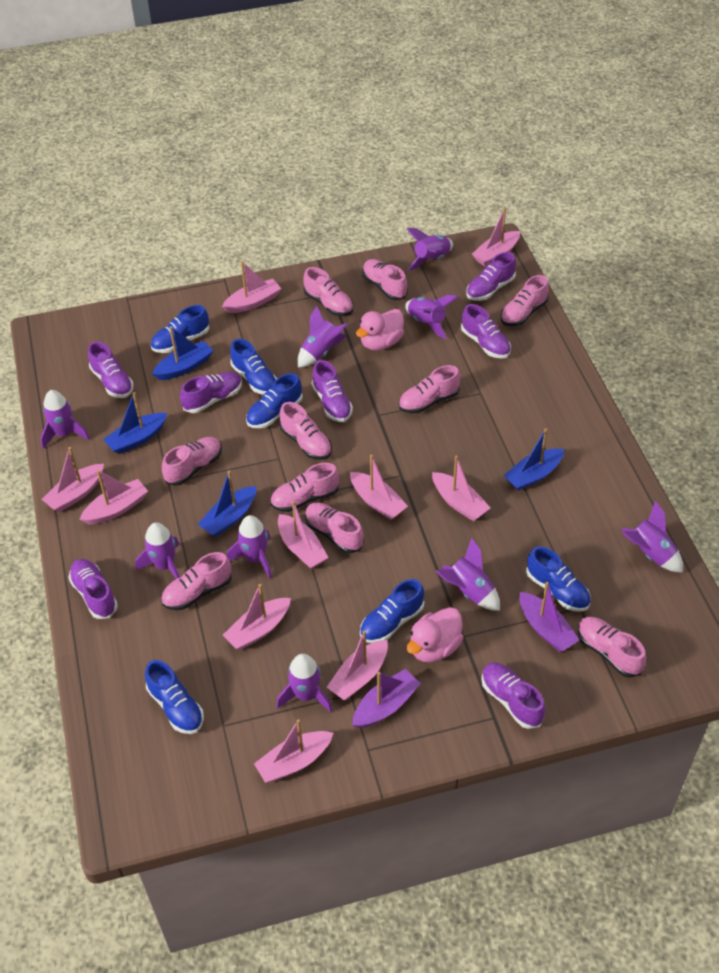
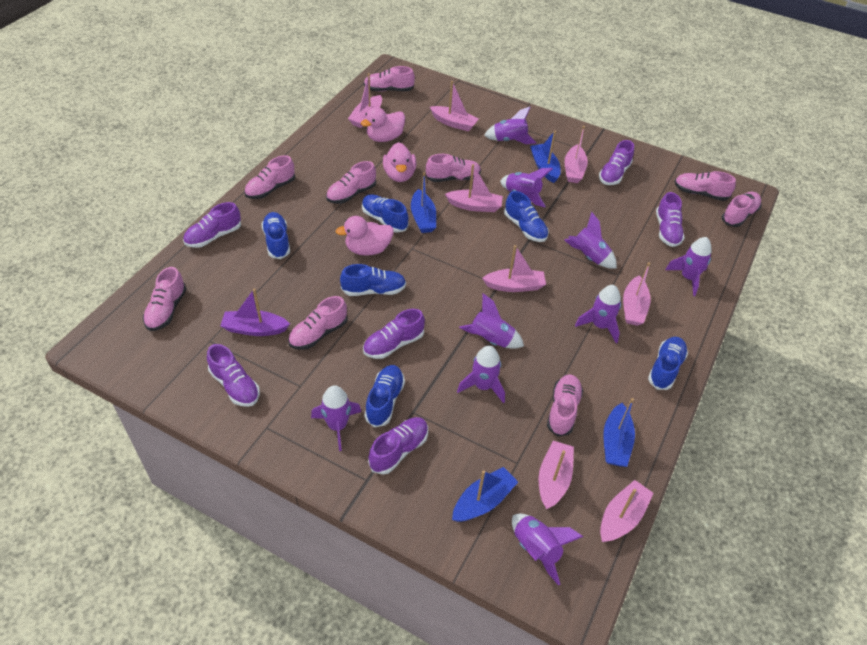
pink boat: [42,447,104,512] [80,470,148,524] [222,261,282,313] [223,584,291,650] [254,719,333,783] [278,501,329,569] [327,631,388,700] [350,455,408,520] [432,455,490,521] [472,207,520,267] = 10 -> [348,73,382,128] [430,81,479,131] [445,164,503,212] [482,245,546,292] [539,441,574,509] [565,126,588,183] [600,480,654,542] [623,262,651,326] = 8
pink duck: [356,309,404,351] [407,607,463,663] = 2 -> [336,216,394,256] [361,107,405,142] [383,142,416,182] = 3
pink shoe: [161,552,232,610] [162,437,222,486] [270,463,339,512] [279,402,332,460] [303,267,353,316] [305,502,364,553] [362,259,408,300] [399,365,460,414] [500,275,549,326] [578,617,646,678] = 10 -> [143,267,187,331] [244,155,295,199] [288,296,348,350] [326,161,376,204] [364,66,415,92] [426,154,481,182] [547,375,583,436] [674,171,736,201] [722,192,761,227] = 9
purple boat: [352,669,421,728] [519,582,579,652] = 2 -> [221,288,290,336] = 1
purple shoe: [68,559,118,619] [88,342,134,398] [180,372,242,413] [312,360,353,422] [461,304,511,359] [466,252,516,301] [482,662,545,729] = 7 -> [183,202,241,248] [207,344,260,407] [363,309,425,359] [368,417,428,475] [599,140,634,185] [656,192,685,247] = 6

